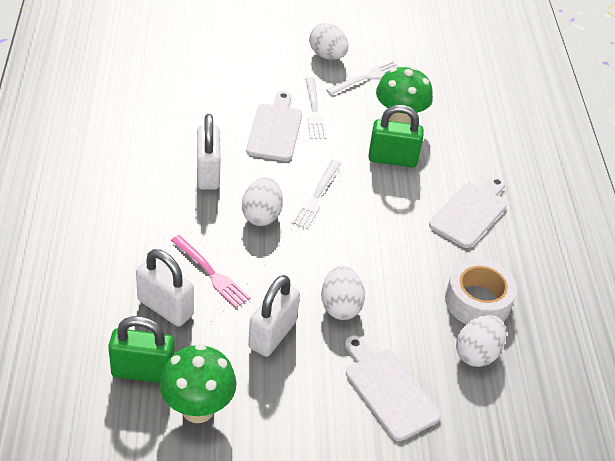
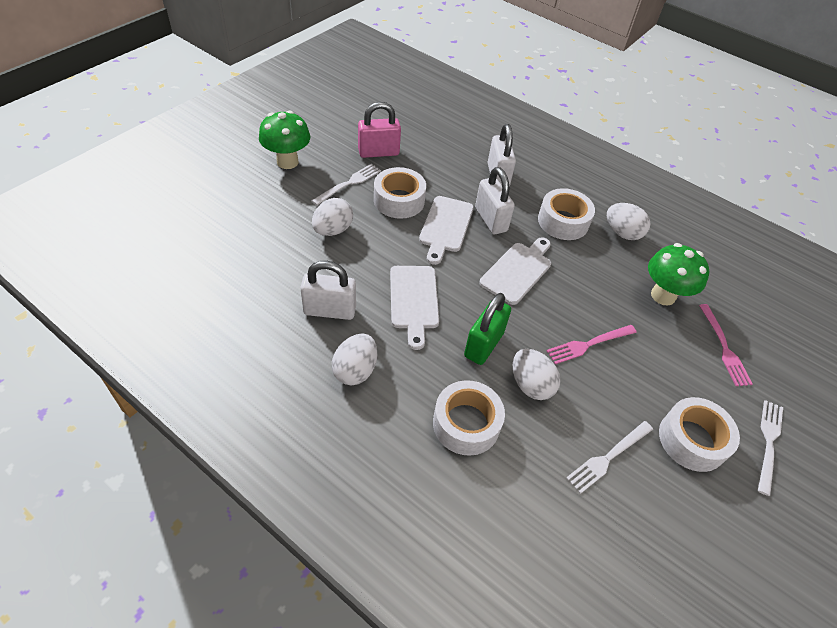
green padlock: [108,316,175,383] [368,105,424,168] = 2 -> [464,293,511,365] = 1
pink fork: [171,235,251,308] = 1 -> [546,325,637,364] [699,304,753,386] = 2
pink padlock: none = 0 -> [358,102,401,158] = 1
white tape: [445,259,517,324] = 1 -> [374,167,426,219] [433,380,505,456] [538,188,595,240] [659,397,740,472] = 4

